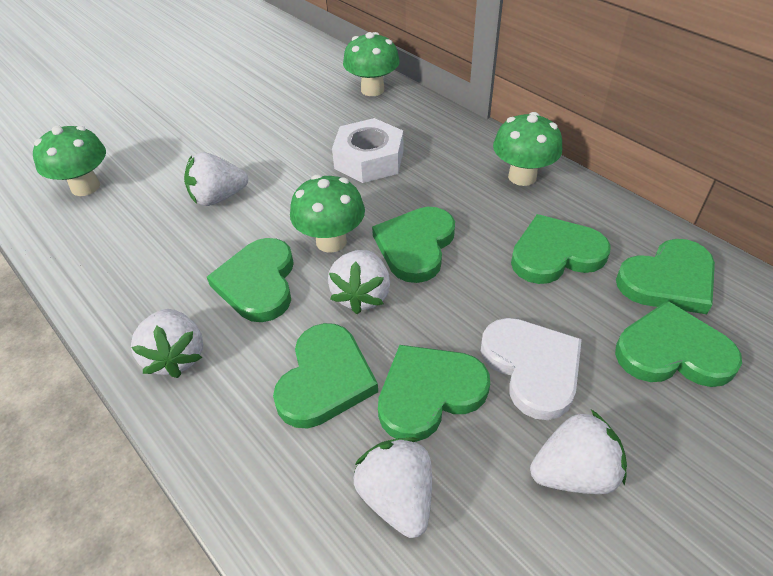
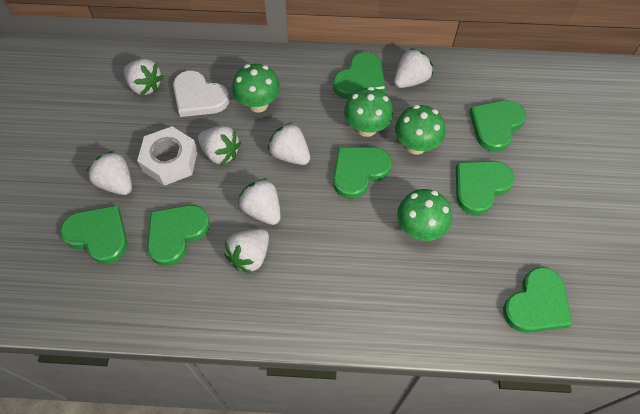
white strawberry: [131,309,203,378] [184,152,248,206] [328,250,390,314] [354,437,432,538] [530,410,627,494] = 5 -> [86,151,132,195] [124,59,164,96] [198,126,241,165] [224,229,269,274] [238,178,281,225] [268,122,310,165] [394,48,433,88] = 7

